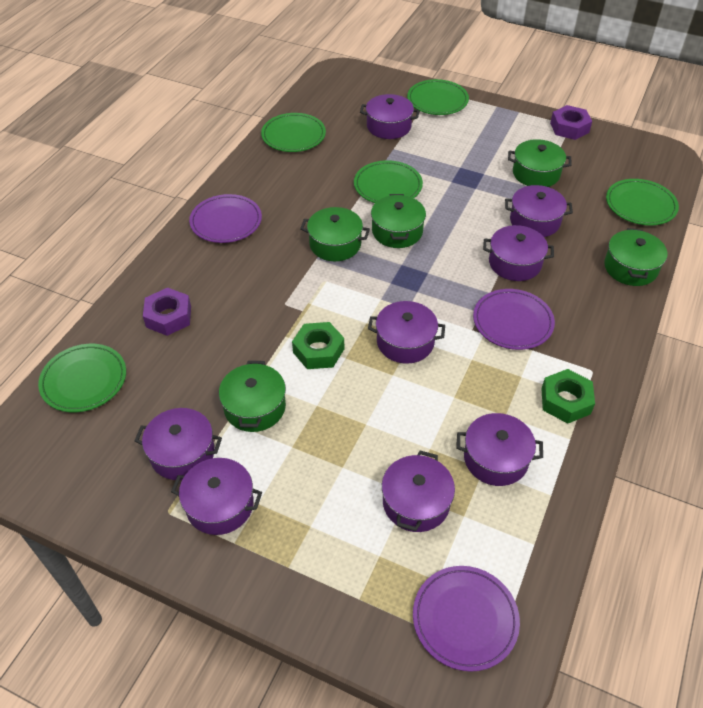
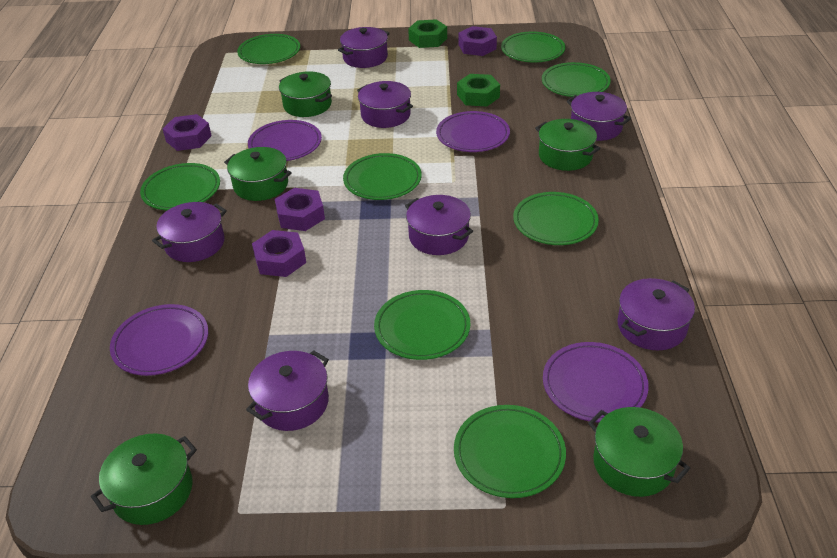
green plate: [38,344,126,412] [261,113,326,152] [354,160,423,203] [407,79,469,115] [606,179,679,226] = 5 -> [140,163,220,210] [237,34,300,64] [343,153,422,200] [374,290,470,360] [454,405,566,498] [501,32,566,63] [513,192,599,245] [542,62,611,97] = 8
purple nut: [143,288,191,336] [550,105,592,140] = 2 -> [163,114,212,151] [252,230,306,277] [275,188,325,231] [459,26,497,56] = 4
purple plate: [189,194,262,243] [413,566,520,672] [473,289,555,350] = 3 -> [110,304,208,376] [248,120,322,161] [436,111,510,152] [543,342,649,423] = 4
purple pot: [135,408,222,480] [171,458,262,535] [360,94,420,139] [368,301,445,364] [382,451,455,532] [456,413,543,486] [483,225,554,281] [505,185,573,237] = 8 -> [152,202,227,262] [246,350,329,431] [338,27,390,68] [357,81,413,128] [405,195,473,255] [567,92,631,141] [617,278,695,350] = 7

